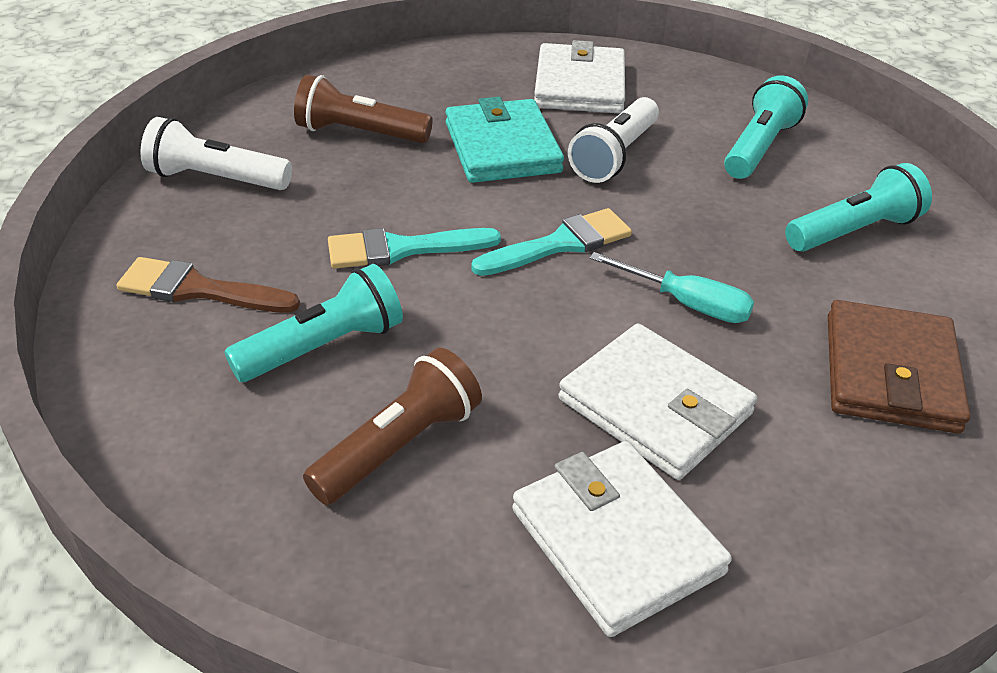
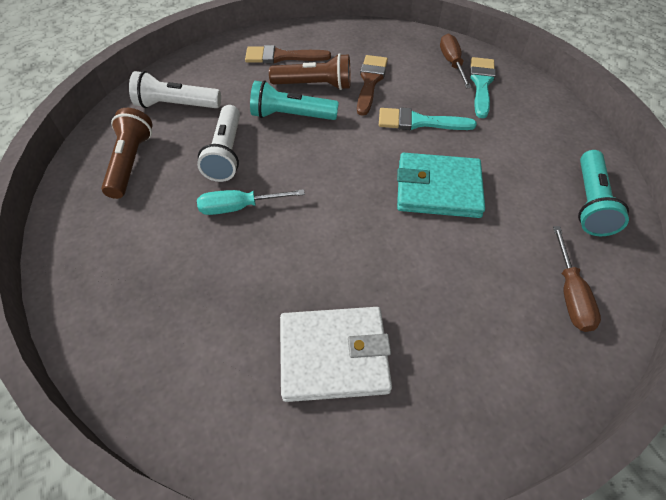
brown brush: [117,257,300,313] = 1 -> [245,45,331,64] [357,55,388,116] = 2
brown screwdriver: none = 0 -> [440,34,472,88] [553,226,601,332] = 2
brown wallet: [828,300,970,434] = 1 -> none = 0
turquoise flashlight: [224,264,403,382] [724,75,808,179] [785,163,932,252] = 3 -> [250,80,339,120] [578,150,629,236] = 2
white wallet: [512,441,732,637] [534,40,625,113] [558,324,757,480] = 3 -> [280,307,392,402] = 1

